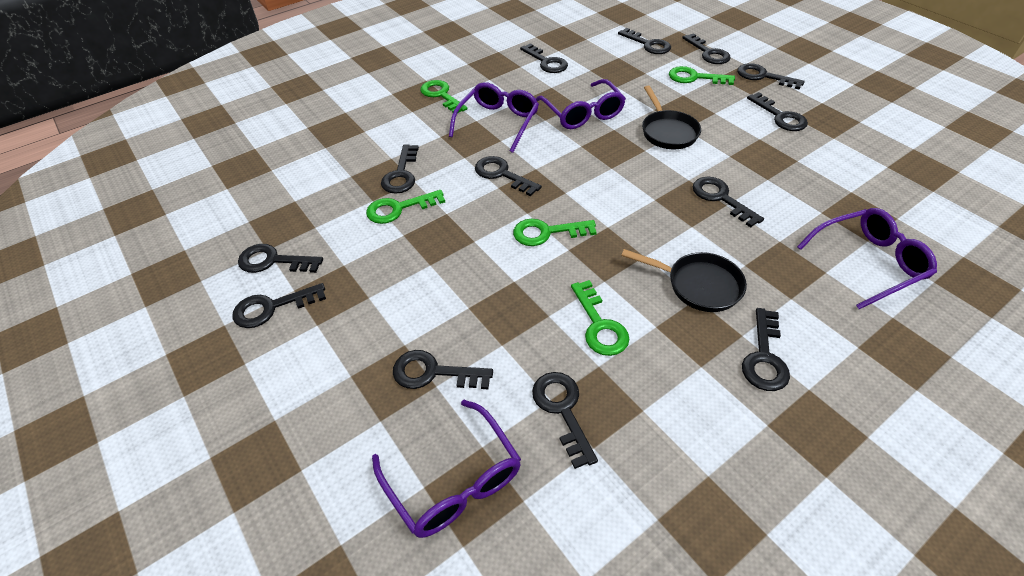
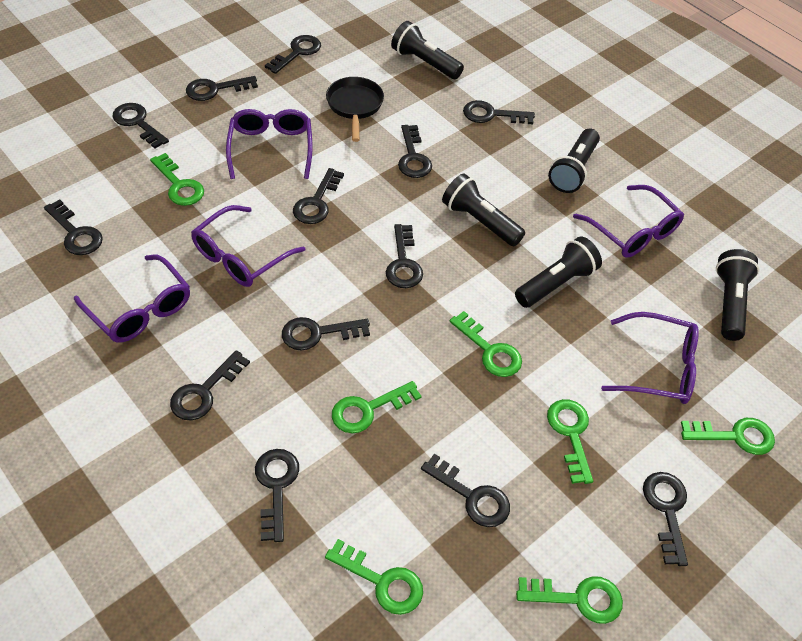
black flashlight: none = 0 -> [391,21,464,79] [442,173,525,246] [515,237,602,308] [548,129,600,193] [716,249,759,341] = 5
black pan: [621,249,747,312] [642,86,701,149] = 2 -> [326,77,384,142] = 1
green key: [366,190,445,224] [420,80,468,113] [513,219,597,246] [571,280,630,356] [669,66,735,85] = 5 -> [150,153,204,206] [325,539,423,615] [332,381,421,433] [450,311,522,377] [516,576,623,624] [547,399,593,484] [681,418,775,455] = 7
purple glasses: [372,400,521,538] [449,82,539,153] [536,79,626,129] [797,208,937,309] = 4 -> [74,254,190,343] [191,205,305,287] [226,109,312,179] [573,185,684,258] [601,312,699,404] = 5

